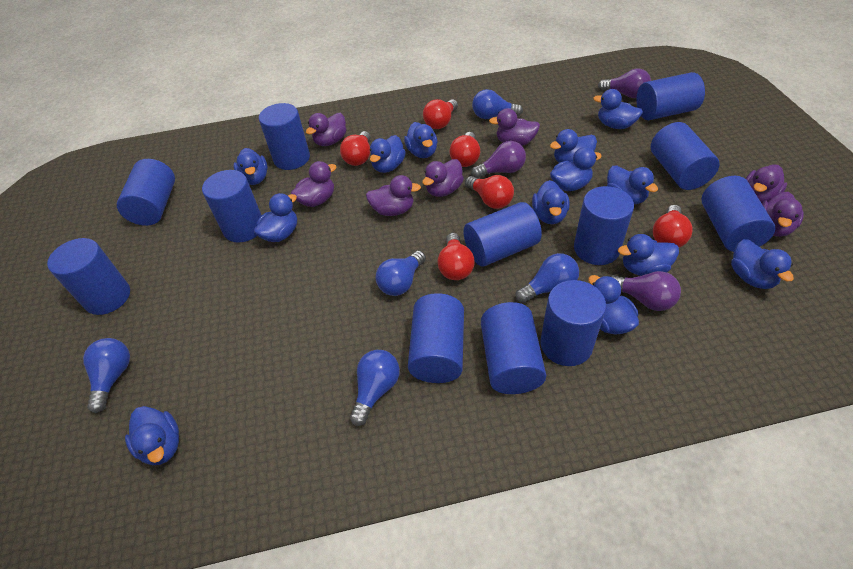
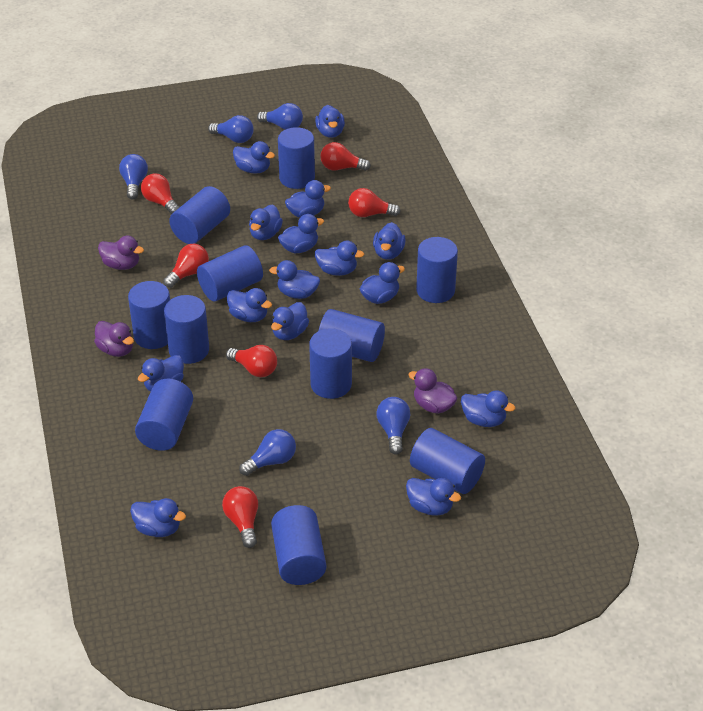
blue cylinder: [47,238,130,315] [117,159,175,226] [202,170,262,243] [259,103,310,170] [408,293,464,383] [464,202,542,267] [481,302,546,394] [541,280,606,366] [574,186,634,265] [636,72,705,120] [651,122,720,190] [701,176,775,252] = 12 -> [128,281,170,349] [135,379,193,451] [164,295,209,364] [169,186,230,244] [197,245,263,301] [271,505,326,585] [278,127,315,189] [309,328,352,399] [318,309,385,362] [410,428,485,494] [416,237,458,303] = 11
blue duck: [125,406,179,465] [233,148,268,185] [254,193,297,242] [370,135,406,173] [404,122,437,158] [532,180,570,224] [550,129,597,163] [550,147,602,191] [589,275,639,335] [593,89,643,129] [607,166,658,204] [618,234,679,276] [731,239,794,289] = 13 -> [130,498,186,537] [138,355,184,391] [227,288,272,322] [233,141,275,173] [249,205,283,240] [269,260,320,299] [271,302,309,340] [278,214,324,253] [285,180,331,218] [315,105,345,138] [315,241,364,276] [360,262,405,304] [373,222,406,260] [406,478,461,516] [461,390,515,427] = 15
purple duck: [291,161,336,207] [306,113,346,146] [366,175,421,216] [422,159,464,197] [489,108,540,146] [746,165,787,203] [762,192,804,237] = 7 -> [94,321,134,357] [98,236,144,270] [408,368,458,414] = 3
purple light bulb: [471,141,526,179] [598,69,651,98] [610,271,681,311] = 3 -> none = 0

